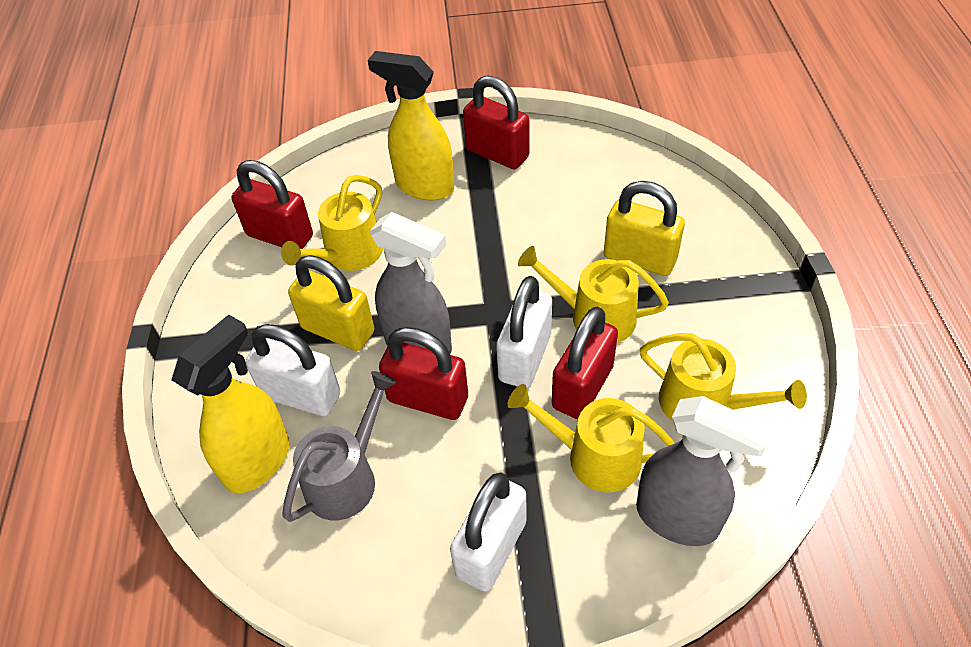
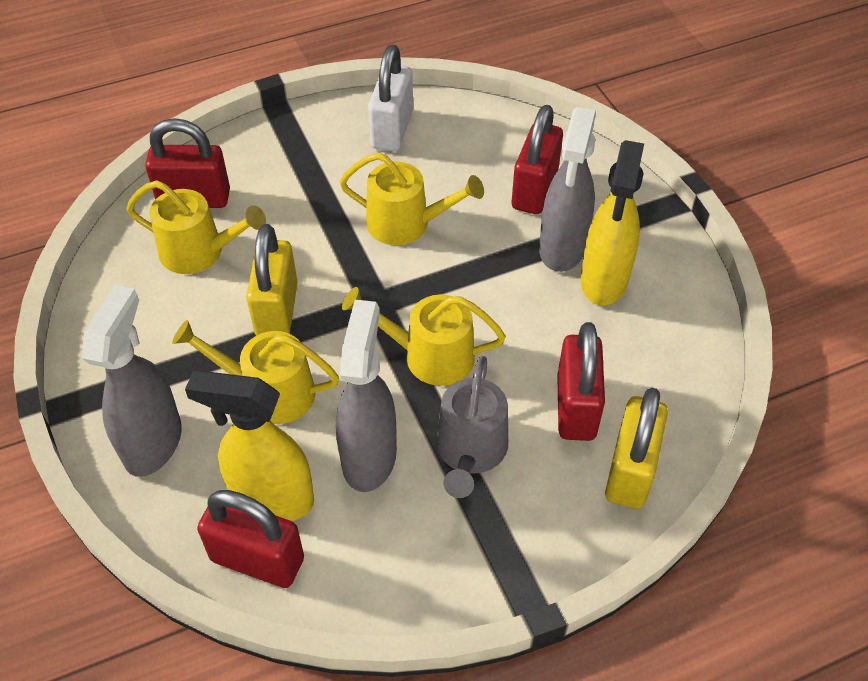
grey spray bottle: [370,212,452,354] [636,396,773,546] = 2 -> [81,285,182,477] [336,300,397,492] [539,107,596,272] = 3
white padlock: [246,324,340,416] [450,472,527,592] [496,276,552,388] = 3 -> [368,45,413,152] = 1

